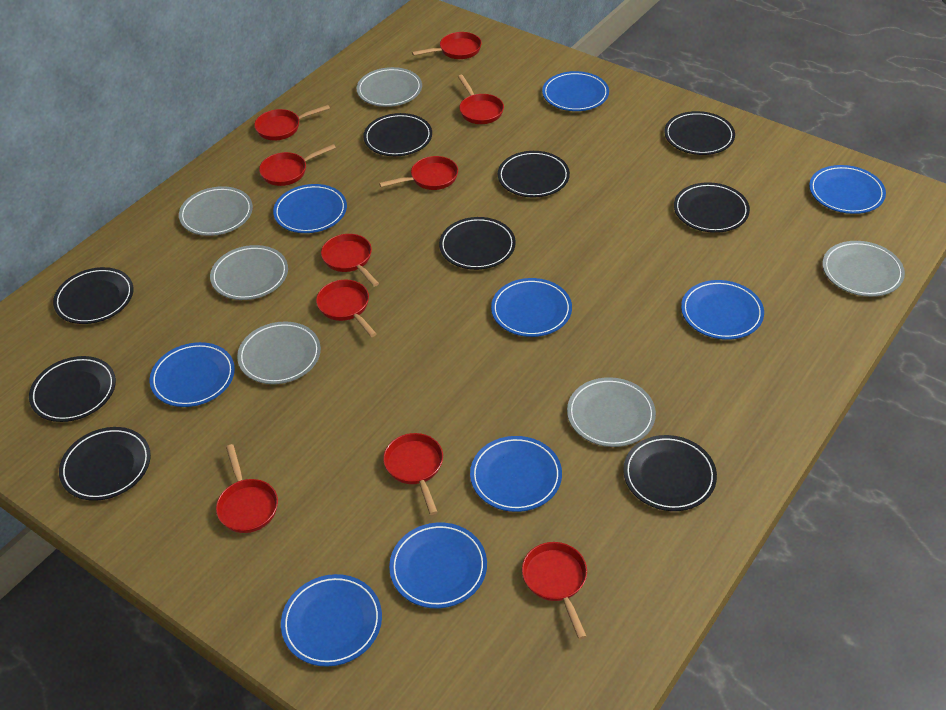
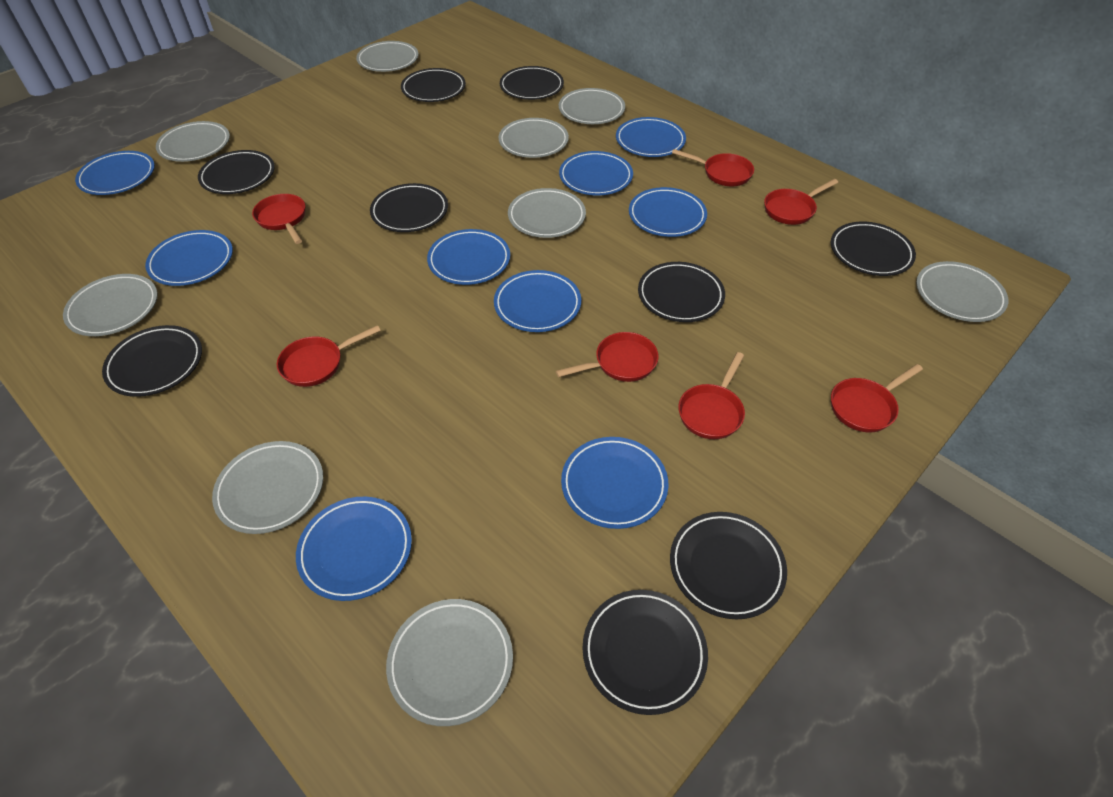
grey plate: [179,186,253,236] [210,245,288,300] [237,321,321,384] [357,67,422,107] [567,377,656,447] [822,241,905,297] = 6 -> [63,274,158,336] [156,121,230,162] [212,441,323,534] [356,41,419,72] [386,599,513,726] [498,118,569,158] [508,188,586,238] [559,88,625,124] [916,261,1008,322] = 9
red pan: [216,444,278,533] [254,105,330,140] [259,144,336,186] [316,280,377,337] [321,234,379,287] [379,156,458,190] [383,433,443,515] [412,32,482,59] [458,75,504,124] [522,542,587,639] = 10 -> [252,194,305,244] [277,325,381,387] [556,332,659,382] [672,149,754,186] [678,352,745,439] [764,179,838,225] [831,364,923,433] = 7

